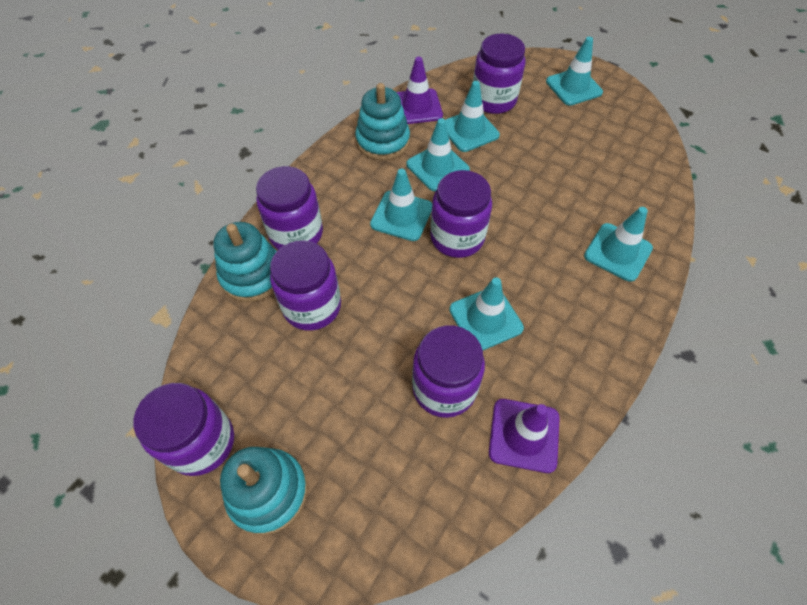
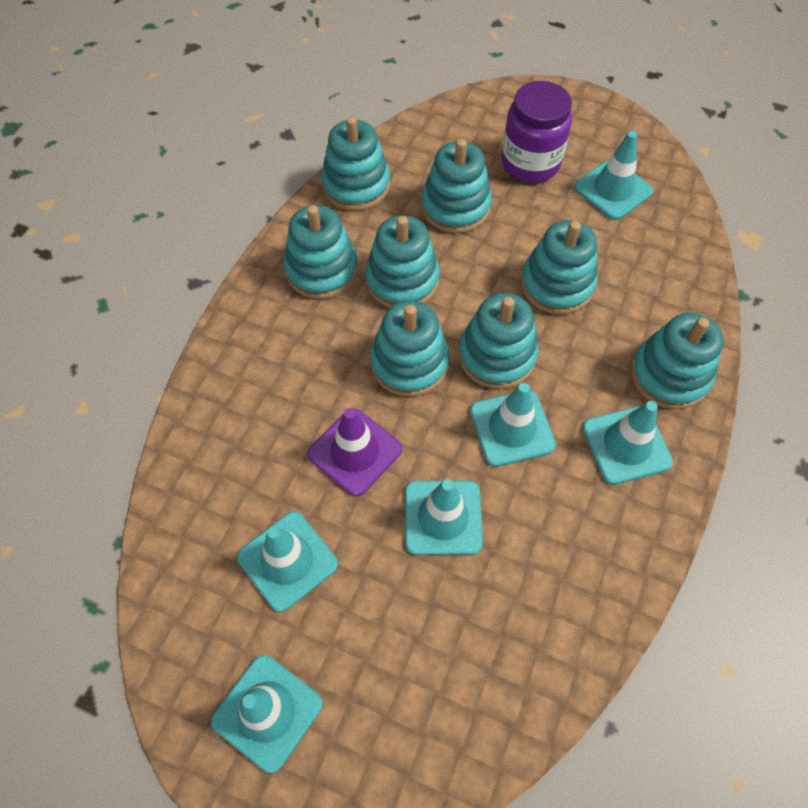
purple jar: [134,383,234,476] [256,166,323,250] [270,240,341,331] [412,325,485,418] [430,170,492,258] [473,34,525,114] = 6 -> [501,81,572,183] = 1
purple traffic cone: [397,57,443,124] [489,399,560,473] = 2 -> [308,408,402,496] = 1
turquoise stacking toy: [213,222,277,302] [220,447,308,535] [355,83,410,160] = 3 -> [283,205,358,299] [321,116,390,211] [365,215,440,308] [370,300,450,397] [421,139,492,233] [459,293,538,389] [521,220,598,314] [631,313,724,409] = 8

